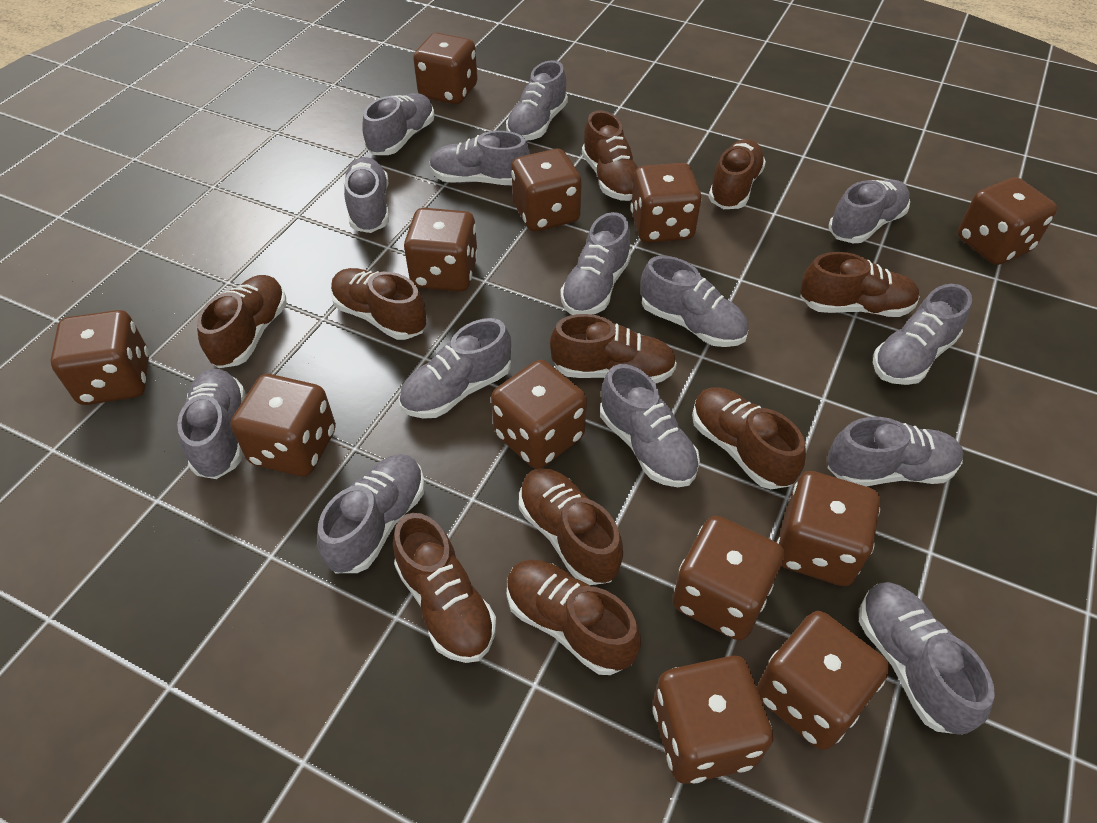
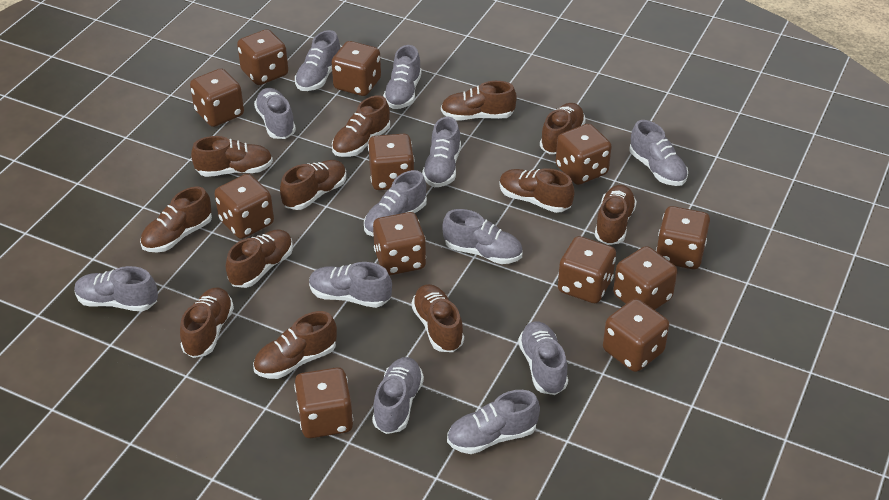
brown shoe: [197,275,287,368] [331,268,427,340] [393,513,496,663] [507,560,641,675] [519,468,623,585] [550,314,677,384] [582,110,638,201] [692,387,806,489] [708,139,766,209] [800,252,920,317] = 10 -> [140,186,212,252] [180,288,234,358] [191,136,273,177] [226,230,293,288] [253,311,337,379] [280,160,346,210] [332,95,390,157] [411,284,464,352] [441,81,517,120] [499,168,575,213] [540,103,586,154] [595,185,637,245] = 12
grey shoe: [177,369,245,479] [317,454,425,573] [344,157,389,233] [362,93,434,155] [399,318,511,419] [430,131,530,185] [506,60,568,141] [561,212,631,315] [600,364,700,487] [641,256,749,347] [827,417,964,487] [829,179,910,243] [859,582,995,735] [873,284,972,385] = 14 -> [74,266,158,312] [254,88,296,139] [295,30,340,91] [309,262,392,308] [364,170,427,237] [372,357,424,434] [383,45,422,109] [422,117,461,187] [442,209,523,264] [447,390,540,454] [518,321,568,395] [630,120,688,186] = 12

